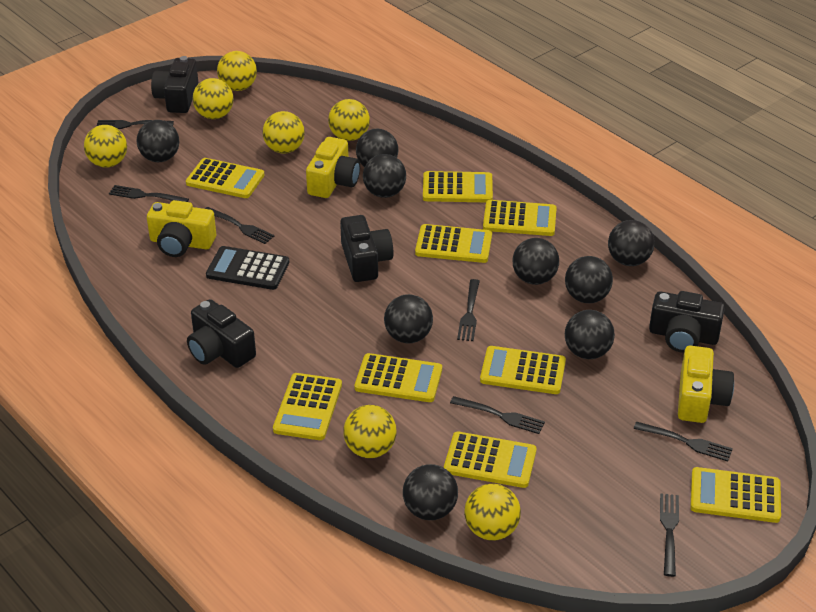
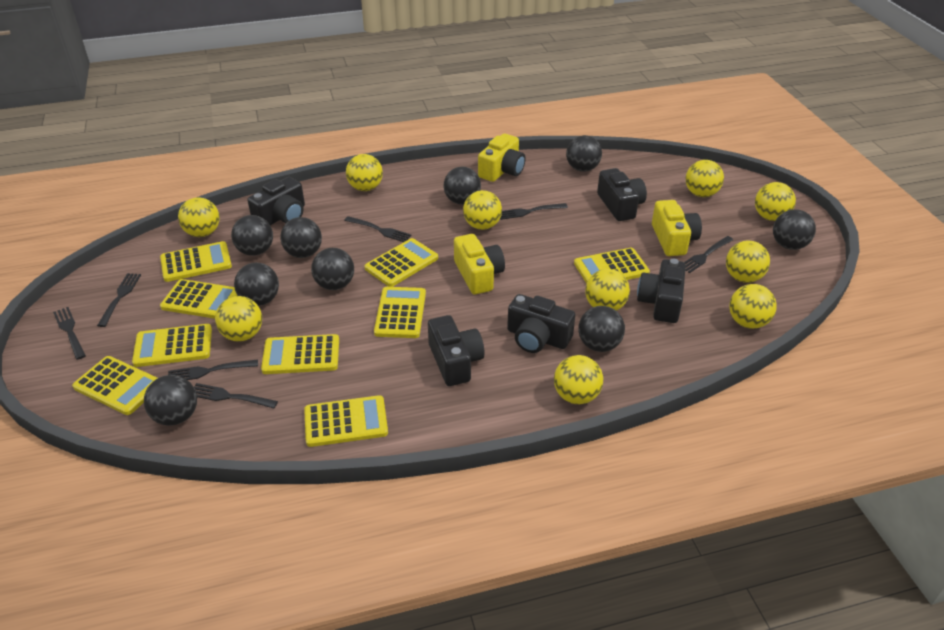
black calculator: [206,246,289,290] = 1 -> none = 0
black camera: [151,56,198,113] [187,299,256,368] [340,215,393,282] [649,291,725,353] = 4 -> [247,177,305,225] [428,315,485,386] [507,294,575,353] [597,168,647,221] [637,259,686,323] = 5
yellow ball: [84,125,127,168] [193,78,234,119] [217,51,257,91] [263,111,305,154] [328,99,370,141] [343,405,397,458] [464,484,521,541] = 7 -> [178,198,219,237] [215,296,262,342] [346,154,383,191] [463,190,502,230] [554,355,603,404] [585,269,630,311] [686,160,724,197] [726,241,770,283] [729,284,777,329] [755,182,796,221] = 10

